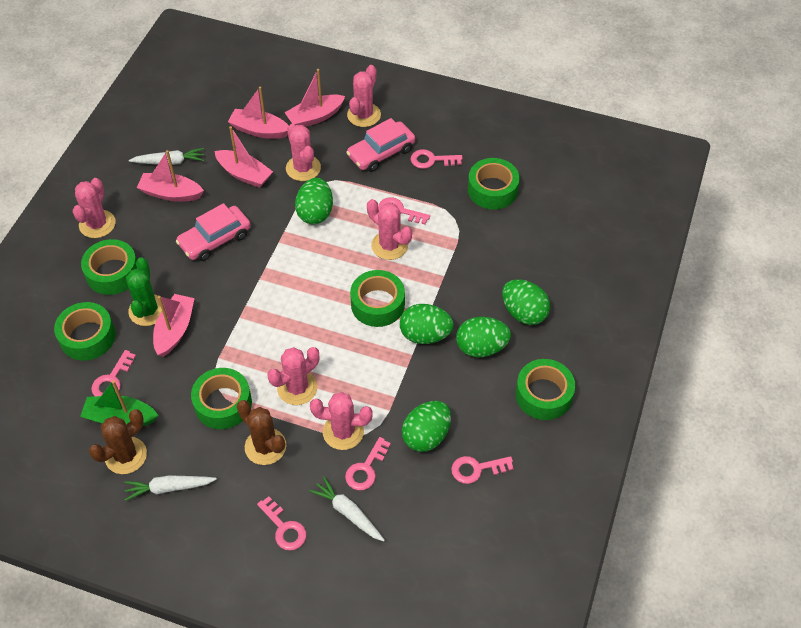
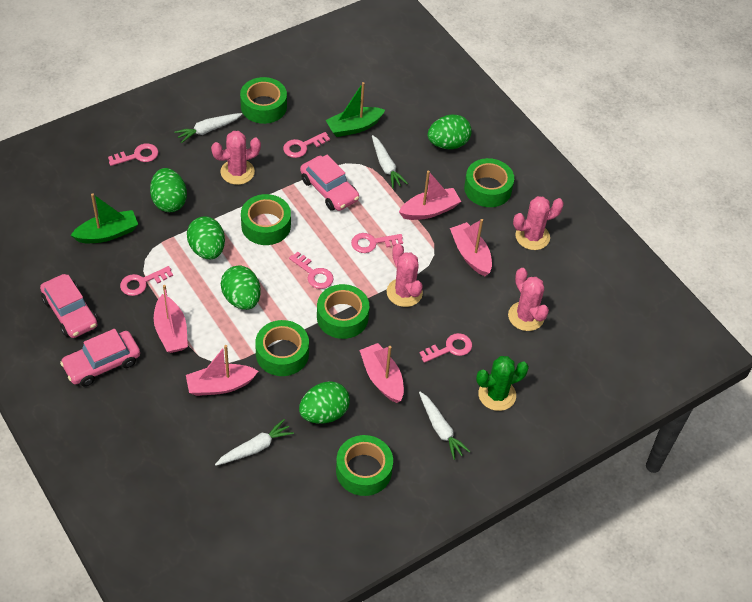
brown cactus: [89,409,147,474] [237,400,286,465] = 2 -> none = 0
green boat: [80,380,159,426] = 1 -> [70,193,138,243] [326,82,385,137] = 2
pink cactus: [73,178,116,238] [268,347,319,405] [286,124,321,181] [310,392,373,450] [347,65,381,127] [367,199,412,260] = 6 -> [211,131,261,185] [387,243,423,307] [508,268,549,331] [513,196,564,250] = 4
pink car: [176,203,251,261] [346,118,415,172] = 2 -> [40,274,98,338] [60,329,140,386] [300,155,359,211] = 3
white carrot: [124,475,217,501] [129,148,204,165] [309,476,385,542] = 3 -> [174,113,242,143] [215,419,294,466] [372,135,408,189] [419,392,470,460] = 4

